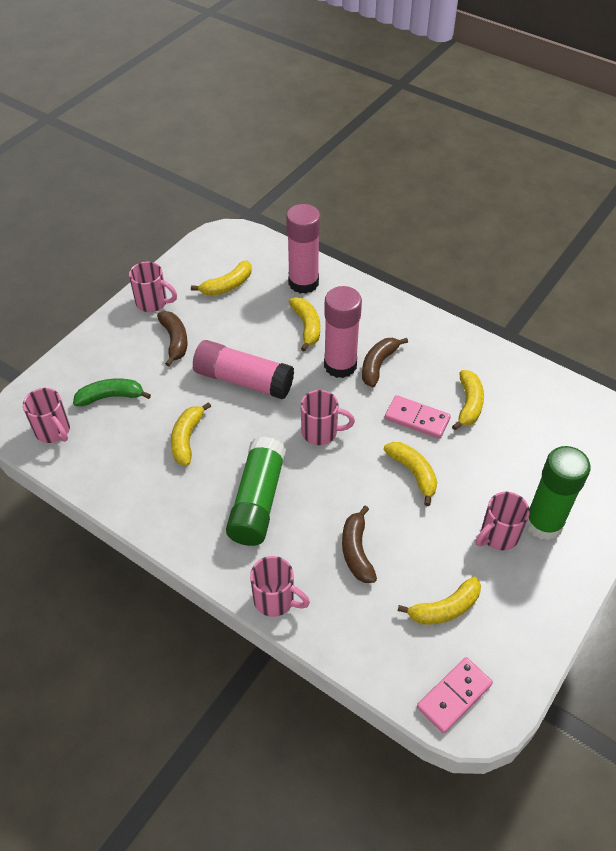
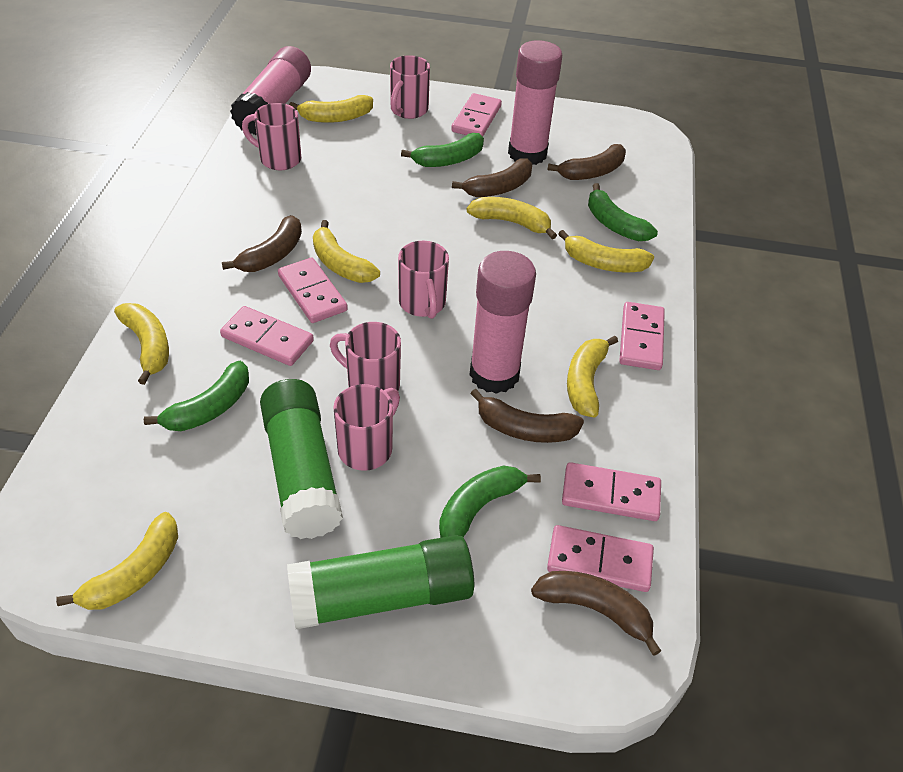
brown banana: [157,311,187,366] [342,506,377,583] [362,338,408,387] = 3 -> [222,215,302,272] [452,158,532,197] [470,389,584,443] [531,571,661,656] [547,144,626,180] = 5
green banana: [73,378,151,406] = 1 -> [144,361,249,431] [401,133,484,167] [439,466,541,538] [588,183,658,241] = 4
pink domino: [385,395,451,439] [417,657,493,734] = 2 -> [220,306,314,366] [278,257,348,323] [451,93,502,137] [547,525,654,592] [562,462,661,521] [619,302,665,370] = 6
yellow banana: [171,402,211,466] [191,260,252,296] [289,297,320,351] [384,442,437,506] [398,577,481,625] [452,370,484,430] = 6 -> [56,512,178,610] [114,303,169,385] [289,95,373,123] [313,220,380,283] [466,197,557,239] [558,230,654,272] [567,336,618,418] = 7

